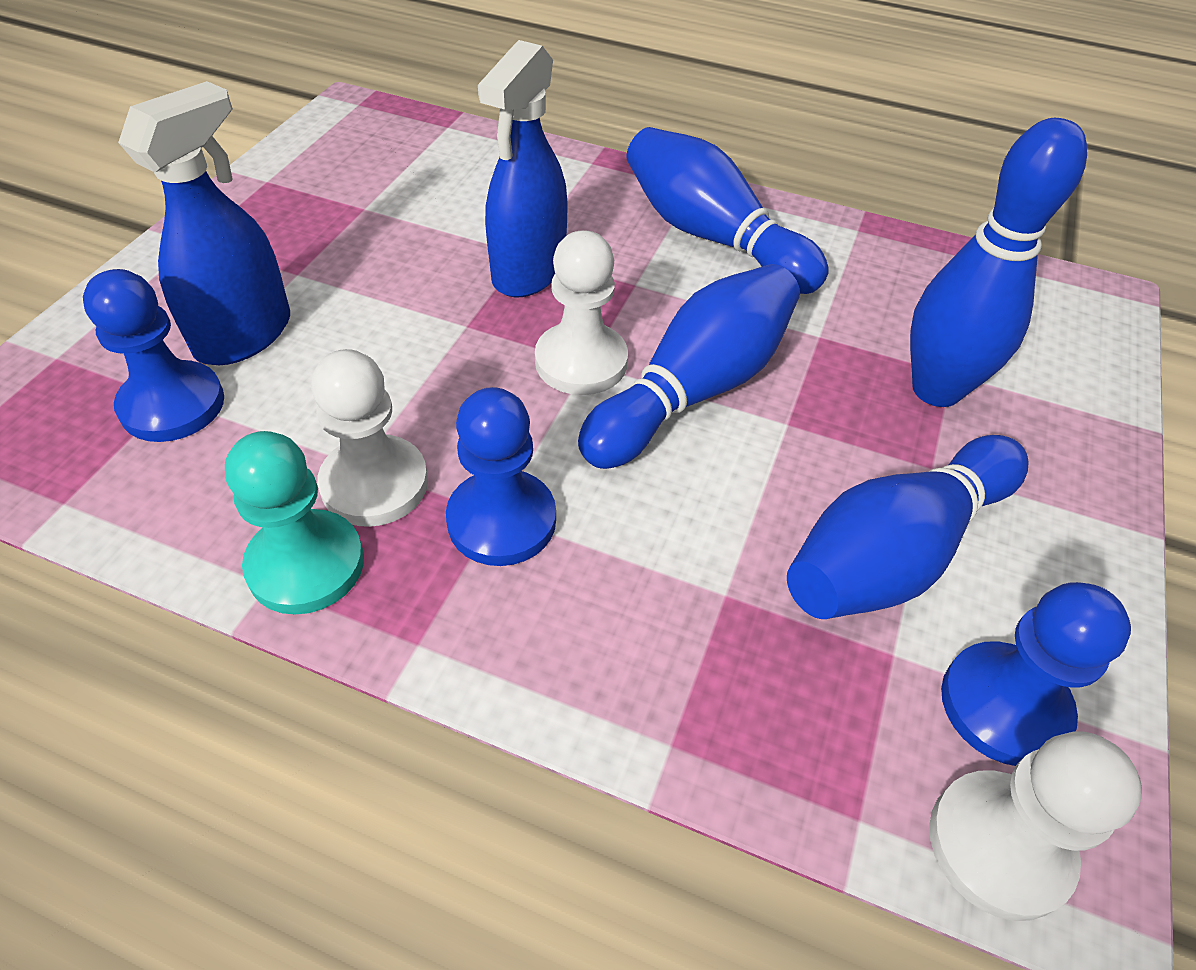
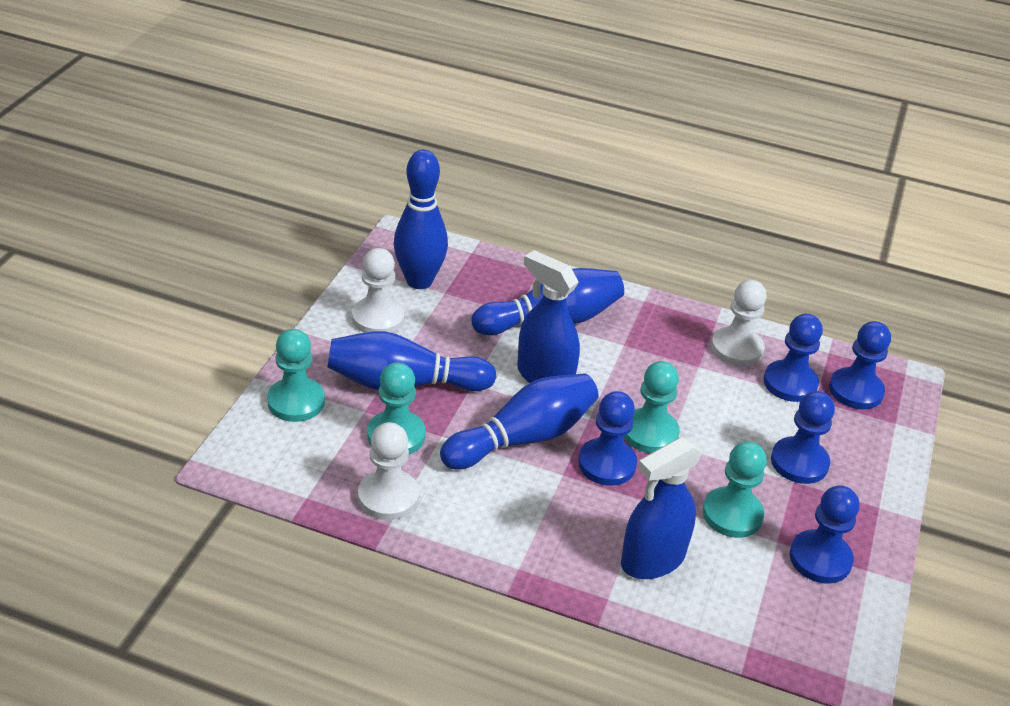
blue pawn: [83,269,224,442] [446,387,556,566] [941,582,1131,766] = 3 -> [578,391,637,486] [764,314,823,402] [771,391,835,484] [790,485,859,584] [829,321,891,409] = 5
turquoise pawn: [225,431,364,615] = 1 -> [267,329,325,422] [367,362,426,454] [624,361,680,453] [703,441,767,538] = 4

